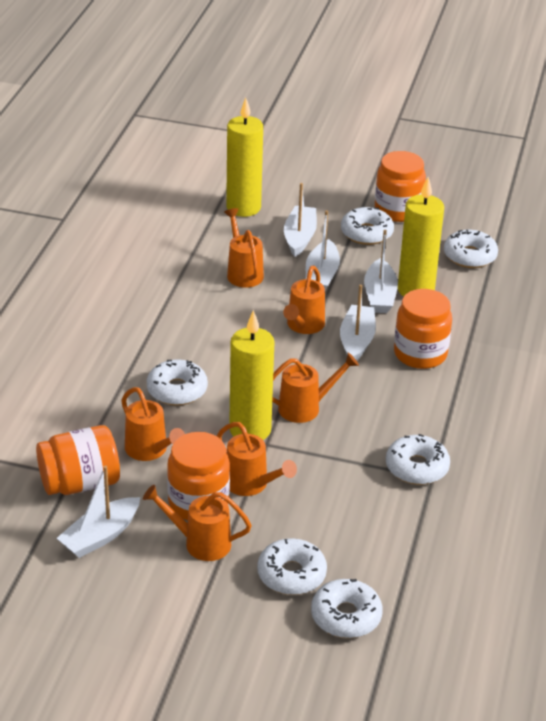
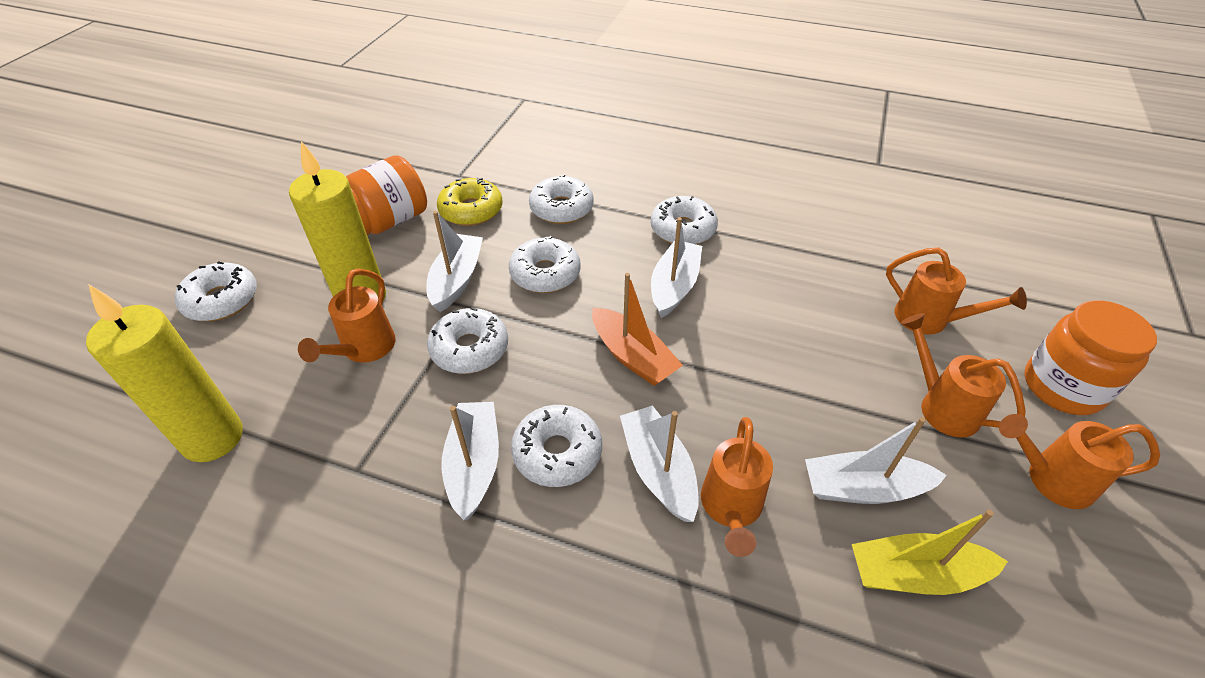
orange boat: none = 0 -> [592,273,683,386] = 1
orange jar: [36,425,120,495] [167,432,230,520] [375,151,426,222] [394,289,452,369] = 4 -> [346,155,427,235] [1024,300,1157,415] = 2
orange watering can: [121,387,185,461] [143,485,252,561] [217,422,297,496] [224,208,264,288] [272,353,359,423] [283,266,325,334] = 6 -> [298,268,396,363] [701,417,773,557] [886,247,1027,335] [901,313,1026,437] [999,414,1160,509] = 5
yellow boat: none = 0 -> [852,510,1008,595] = 1
yellow candle: [226,98,263,217] [229,310,275,440] [398,177,444,297] = 3 -> [86,284,243,462] [289,141,386,301] = 2
yellow donut: none = 0 -> [437,177,503,226] = 1

